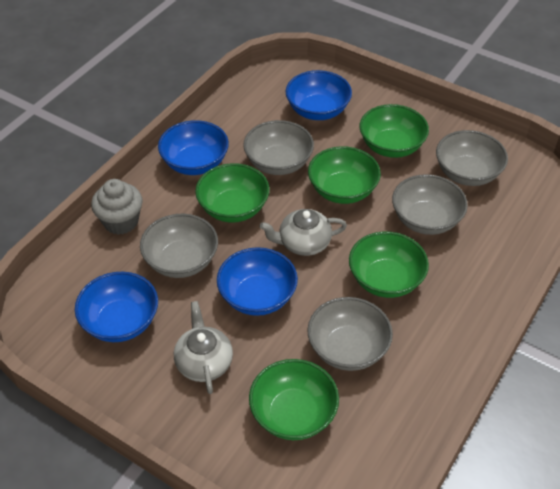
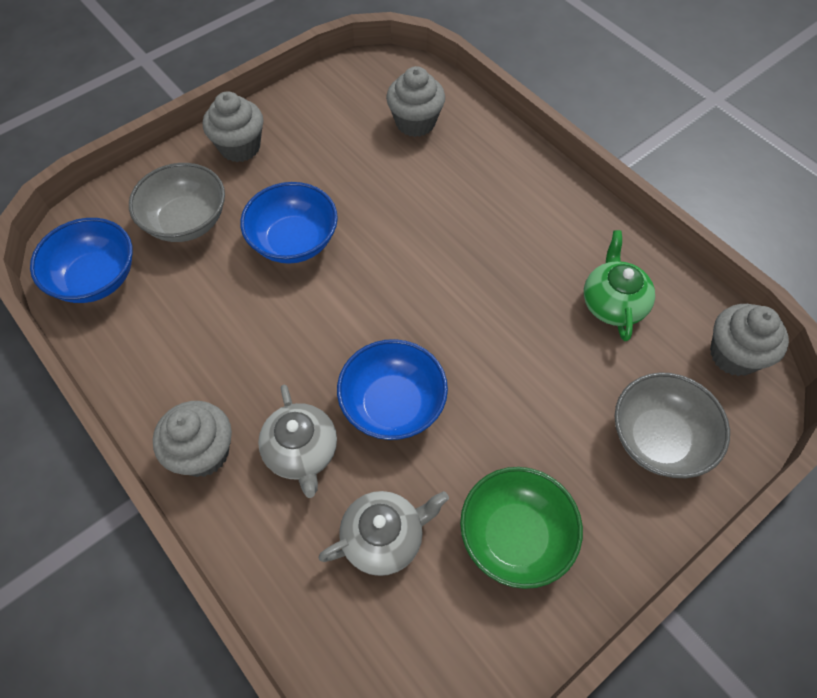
blue bowl: [75,272,158,342] [158,120,229,175] [217,247,298,316] [286,70,352,120] = 4 -> [30,218,133,303] [240,182,338,264] [337,339,448,440] = 3
green bowl: [195,163,270,223] [249,359,339,440] [308,146,381,204] [349,232,429,298] [360,104,429,158] = 5 -> [460,467,583,589] = 1
green teapot: none = 0 -> [584,230,655,341] = 1
grey bowl: [140,214,218,278] [243,120,314,175] [307,297,393,371] [392,174,468,235] [436,130,508,186] = 5 -> [129,163,225,242] [615,373,730,478] = 2
grey cupcake: [91,179,143,235] = 1 -> [153,401,232,477] [203,91,263,162] [386,66,445,137] [710,304,789,376] = 4

